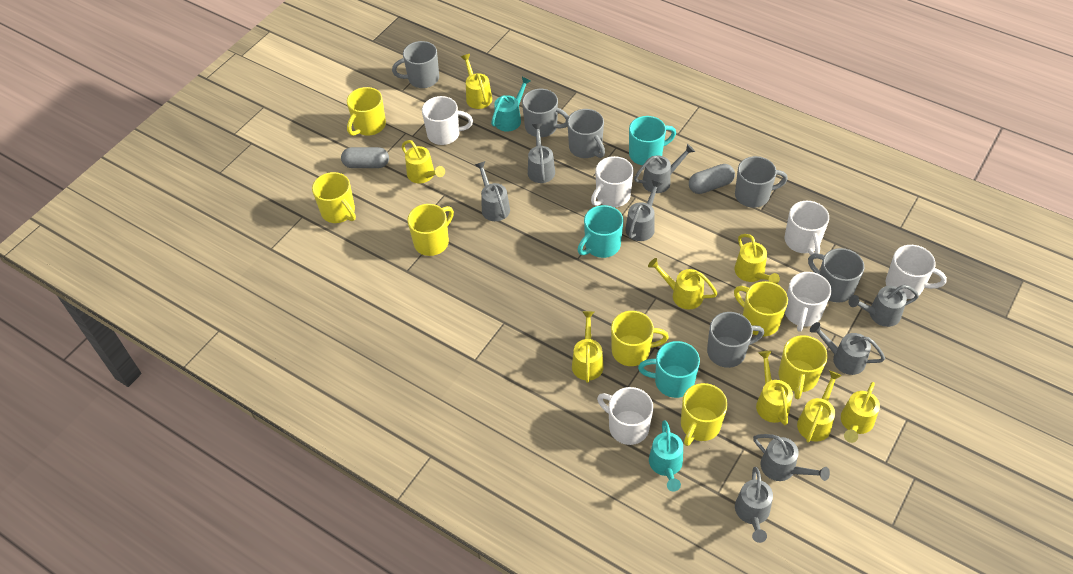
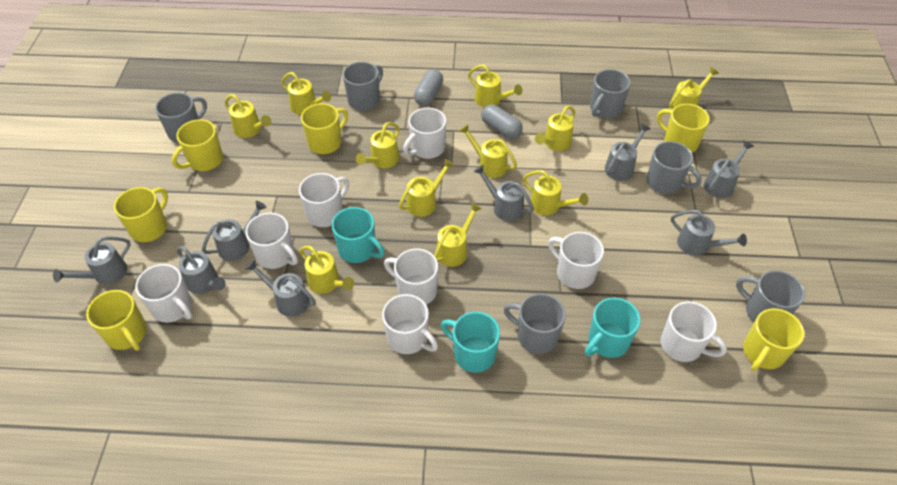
turquoise watering can: [491,77,531,132] [649,420,683,492] = 2 -> none = 0
white mug: [422,96,473,145] [591,156,634,207] [597,387,653,445] [785,201,829,255] [785,272,831,332] [886,245,947,299] = 6 -> [135,264,192,323] [245,213,298,269] [299,173,349,227] [382,294,438,354] [384,249,438,304] [403,108,446,159] [548,232,604,289] [661,301,727,362] = 8
yellow mug: [312,172,356,223] [347,87,386,136] [408,204,454,256] [611,311,669,366] [681,383,728,446] [734,281,788,336] [779,335,828,399] = 7 -> [86,290,147,351] [114,187,168,242] [172,119,223,171] [301,103,348,154] [657,104,710,153] [743,308,805,371] = 6
yellow watering can: [402,140,445,183] [461,54,492,109] [572,311,604,383] [648,258,718,309] [735,234,780,284] [756,351,793,425] [797,370,842,442] [841,382,880,443] = 8 -> [225,94,271,138] [281,72,331,115] [300,246,354,294] [355,122,399,168] [399,159,454,217] [434,203,482,267] [459,124,517,178] [468,64,523,107] [523,170,588,215] [535,106,575,151] [669,67,719,110] = 11

